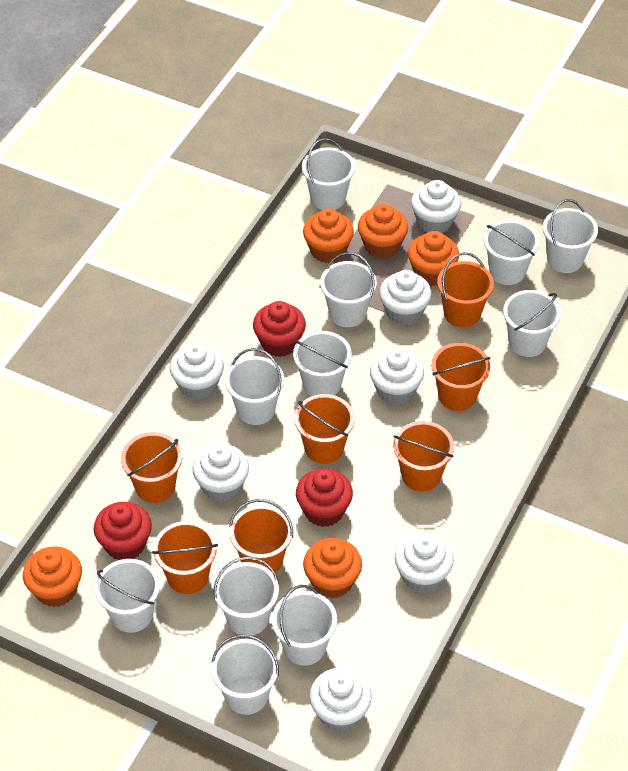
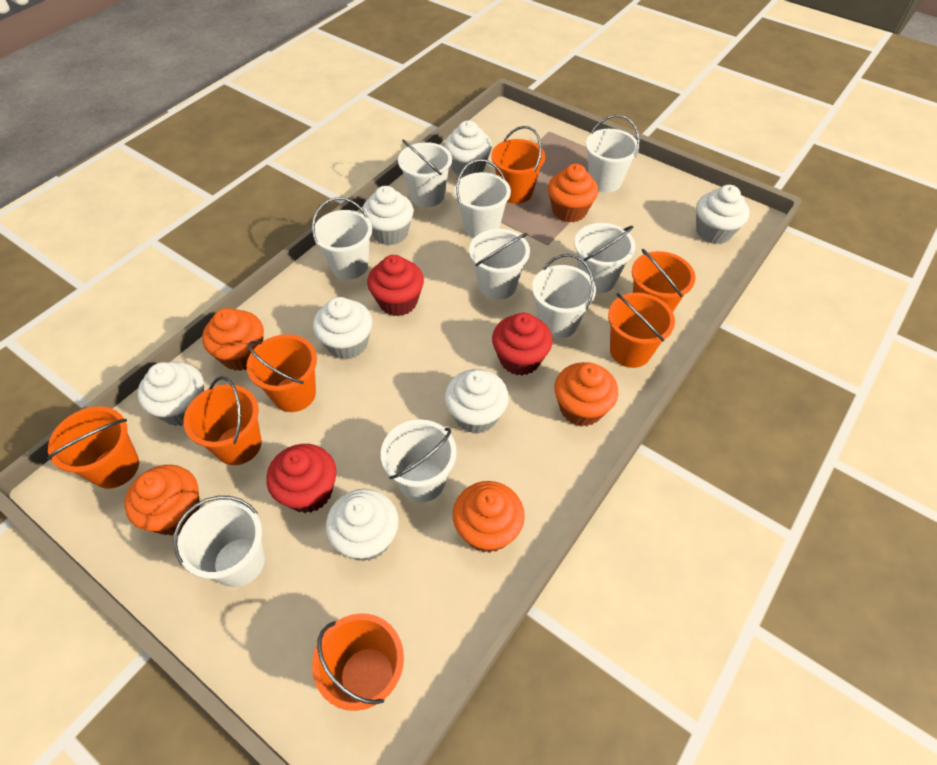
white bucket: [95,559,160,633] [211,635,279,715] [213,557,279,636] [225,348,284,425] [272,585,337,666] [293,331,352,396] [302,138,355,210] [320,252,377,327] [484,220,539,285] [503,290,561,357] [543,199,598,273] = 11 -> [173,496,265,587] [312,197,372,280] [381,419,457,502] [398,140,452,207] [454,159,511,238] [469,229,530,300] [532,254,596,338] [574,223,635,293] [586,115,640,193] = 9

